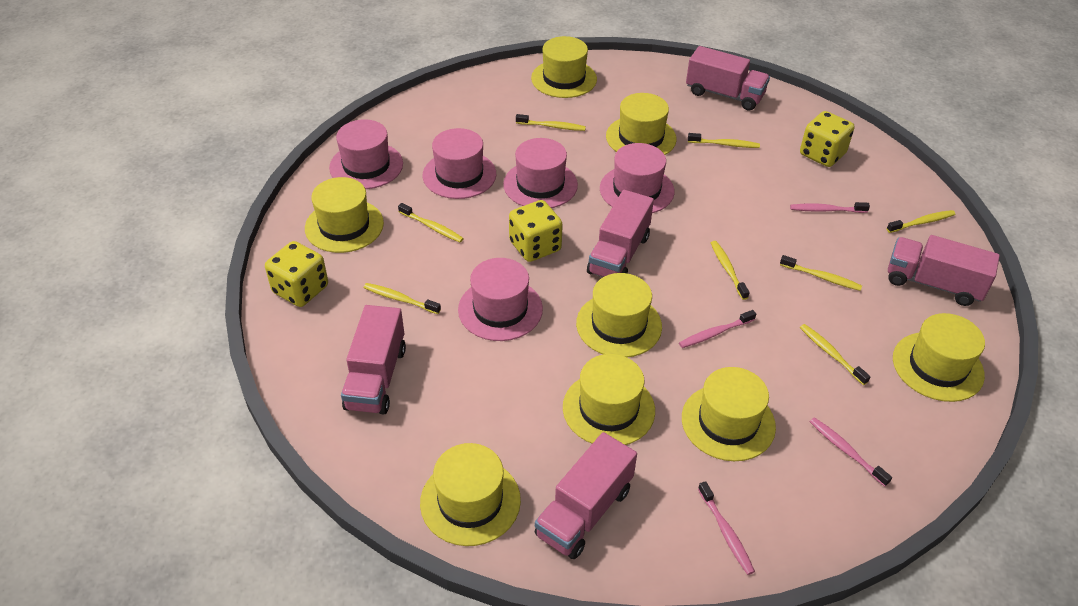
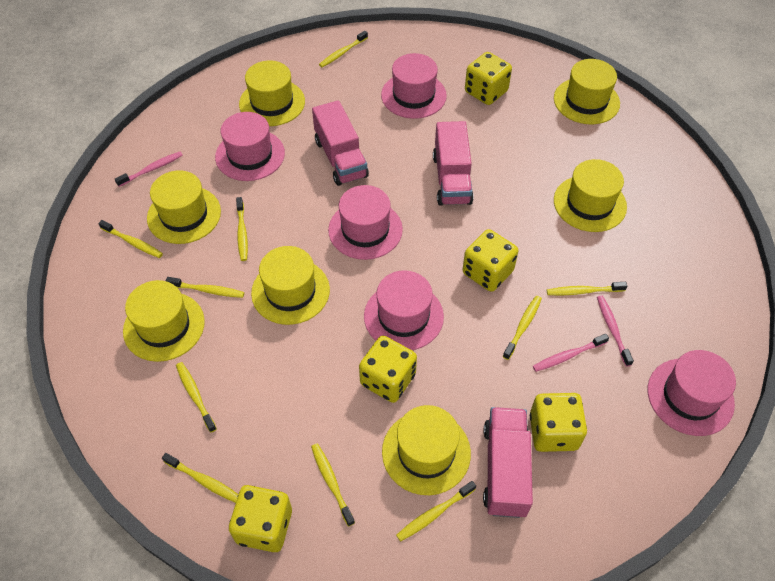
pink toothbrush: [679,310,756,348] [698,481,755,575] [790,202,870,213] [810,417,892,487] = 4 -> [115,152,183,187] [533,334,609,372] [597,296,634,367] = 3
pink truck: [341,305,406,414] [535,432,637,559] [587,190,654,277] [686,46,770,111] [888,235,1000,306] = 5 -> [312,100,369,186] [433,121,474,206] [483,407,533,518] = 3
yellow dice: [265,241,328,307] [509,200,563,262] [800,111,855,167] = 3 -> [229,485,292,552] [359,336,417,403] [463,229,519,292] [465,52,512,105] [530,393,587,452] = 5
yellow hat: [305,177,384,253] [420,443,521,546] [531,36,597,98] [563,354,655,445] [576,273,662,357] [606,93,676,155] [682,367,776,461] [893,313,985,402] = 8 -> [123,280,205,362] [147,170,221,244] [239,60,305,126] [251,246,330,325] [382,405,471,495] [554,59,620,124] [554,159,627,232] = 7
yellow toothbrush: [364,283,441,314] [398,203,464,242] [516,114,586,131] [688,133,760,148] [711,241,750,300] [780,255,862,291] [800,324,870,385] [887,210,955,233] = 8 -> [98,220,163,258] [162,453,238,503] [166,277,245,298] [176,362,217,433] [236,197,248,261] [311,443,355,526] [319,31,368,67] [396,481,476,541] [503,296,542,360] [547,282,627,296] = 10

